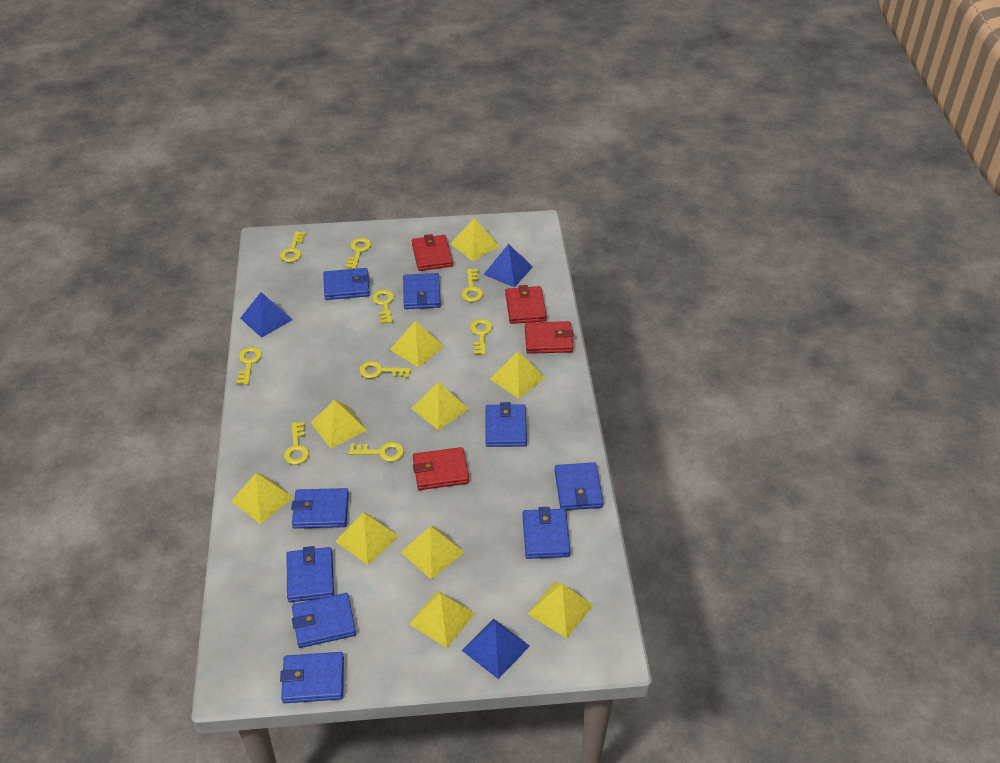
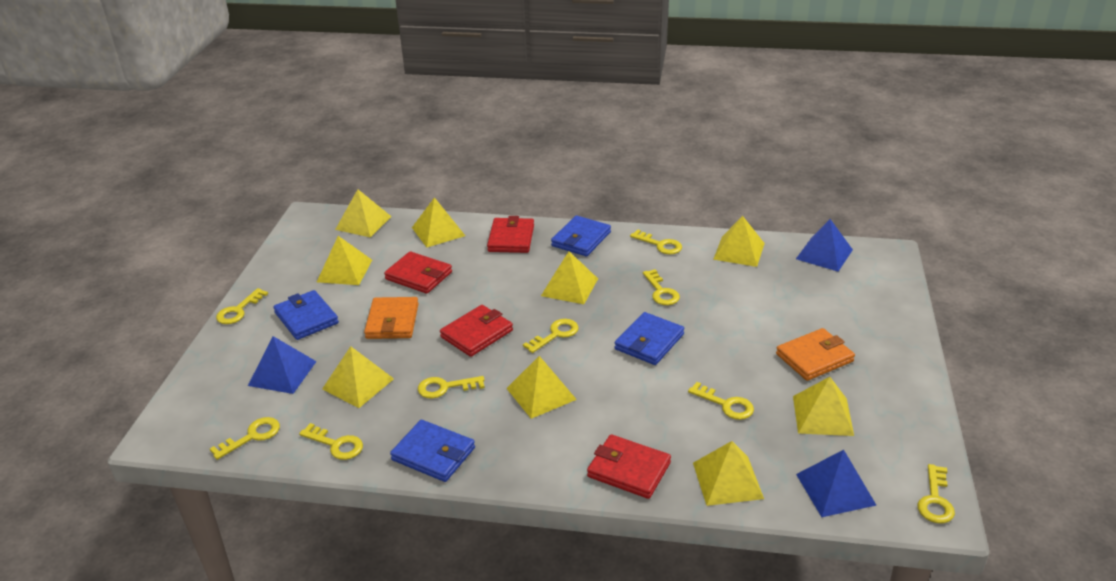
blue wallet: [280,652,344,703] [287,546,334,602] [291,488,349,529] [292,593,356,648] [323,268,370,300] [403,273,441,309] [485,402,527,447] [522,507,571,559] [554,462,603,510] = 9 -> [274,290,339,340] [390,420,475,482] [551,216,611,256] [615,312,684,365] = 4
orange wallet: none = 0 -> [364,297,419,339] [776,328,855,381] = 2
yellow pyramid: [231,473,293,524] [311,400,367,448] [335,513,399,565] [390,321,444,368] [401,526,465,579] [409,591,475,648] [411,382,468,430] [450,218,500,261] [490,352,545,399] [528,581,593,638] = 10 -> [317,236,372,285] [322,346,394,408] [335,189,392,238] [412,197,465,247] [506,356,577,419] [541,252,598,304] [693,441,764,506] [713,216,765,267] [793,377,854,436] = 9

